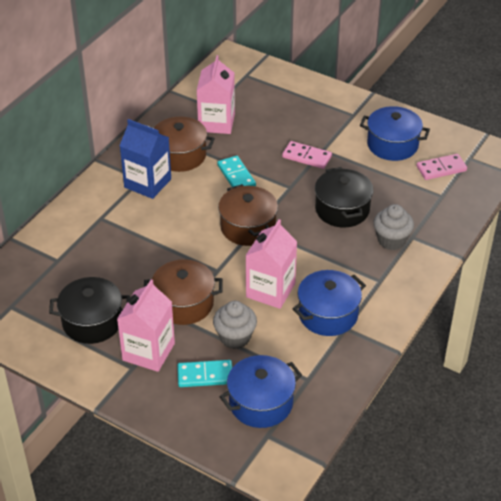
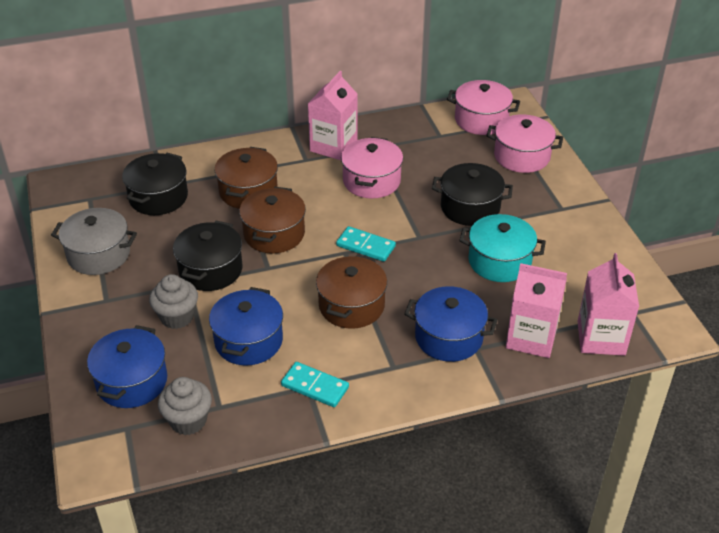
black pot: [49,277,130,344] [315,167,373,228] = 2 -> [122,153,188,215] [173,221,243,291] [432,163,513,226] = 3
blue carton: [120,119,171,199] = 1 -> none = 0
grey pot: none = 0 -> [51,208,137,275] = 1
pink domino: [282,141,332,169] [417,154,467,180] = 2 -> none = 0
pink pot: none = 0 -> [341,137,403,199] [447,80,520,135] [486,114,563,173] = 3
turquoise pot: none = 0 -> [459,214,546,282] = 1

